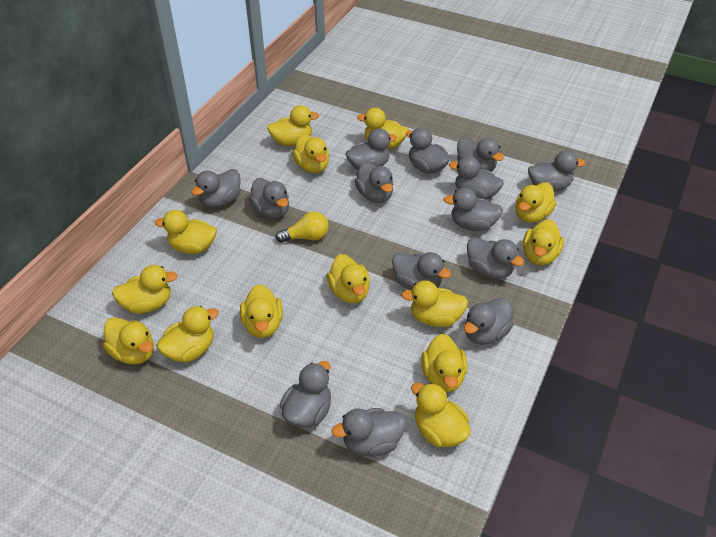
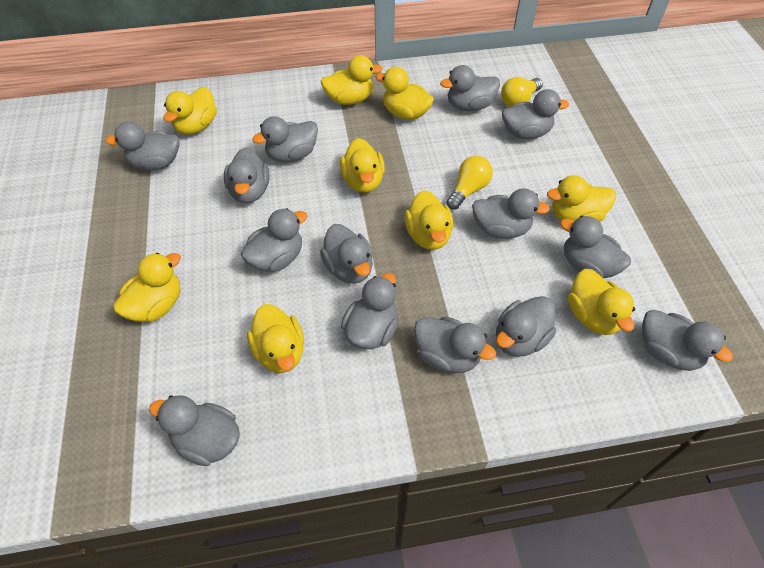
yellow duck: [103,317,154,364] [112,265,178,314] [155,210,216,254] [156,306,219,362] [240,284,283,338] [267,105,319,146] [292,134,329,173] [327,254,370,303] [357,108,408,149] [401,280,468,327] [411,383,471,447] [421,334,467,392] [515,182,556,223] [523,219,564,265] = 14 -> [113,253,181,322] [164,87,217,135] [247,304,304,373] [321,55,383,105] [340,138,385,193] [375,67,434,120] [404,190,453,250] [547,176,616,222] [568,269,635,335] = 9
yellow light bulb: [276,211,329,243] = 1 -> [446,156,493,210] [501,77,543,108] = 2

